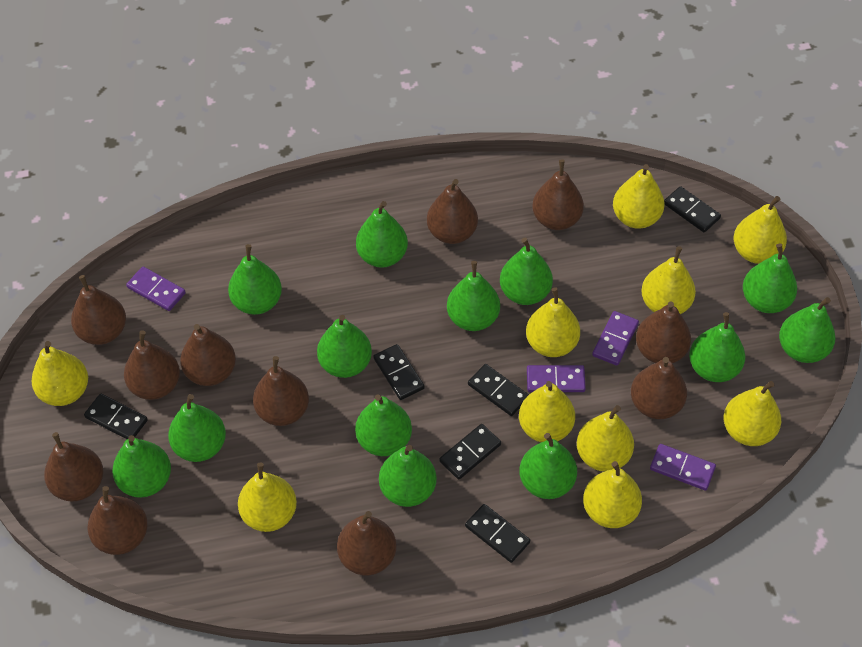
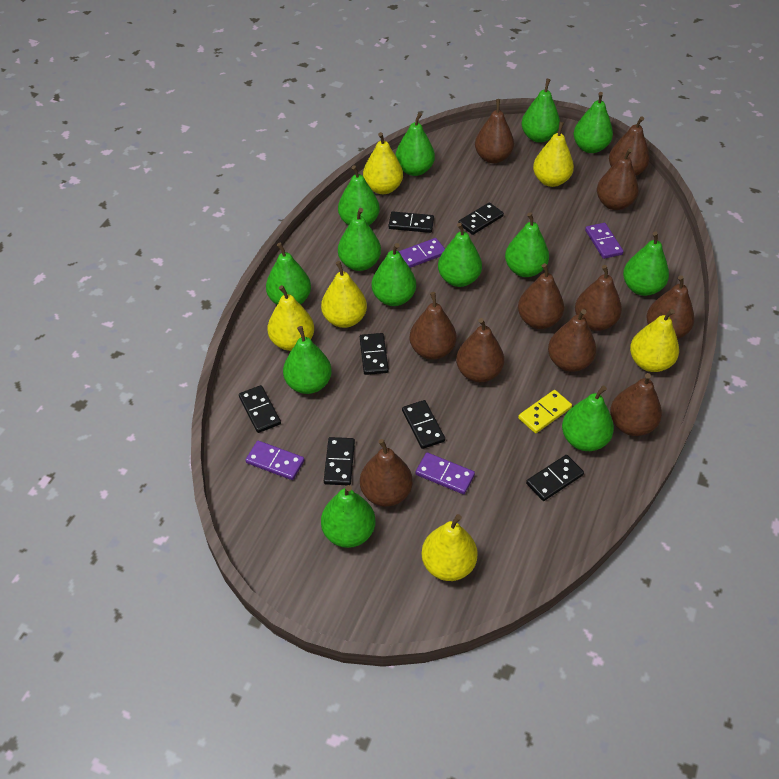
black domino: [84,394,148,439] [373,344,425,400] [439,424,501,480] [465,504,530,563] [468,364,529,416] [664,186,721,233] = 6 -> [239,385,281,433] [324,437,355,485] [360,333,389,375] [389,211,434,233] [402,400,445,449] [458,203,504,235] [526,455,584,501] = 7
yellow domino: none = 0 -> [518,390,572,433] = 1
yellow pear: [32,341,88,406] [238,462,297,532] [519,381,575,442] [526,287,580,357] [577,405,634,472] [583,461,642,528] [613,164,665,229] [641,246,696,314] [724,381,781,446] [733,196,787,264] = 10 -> [267,285,314,351] [321,261,367,328] [363,132,403,194] [421,514,478,581] [533,122,574,187] [630,309,679,372] = 6

